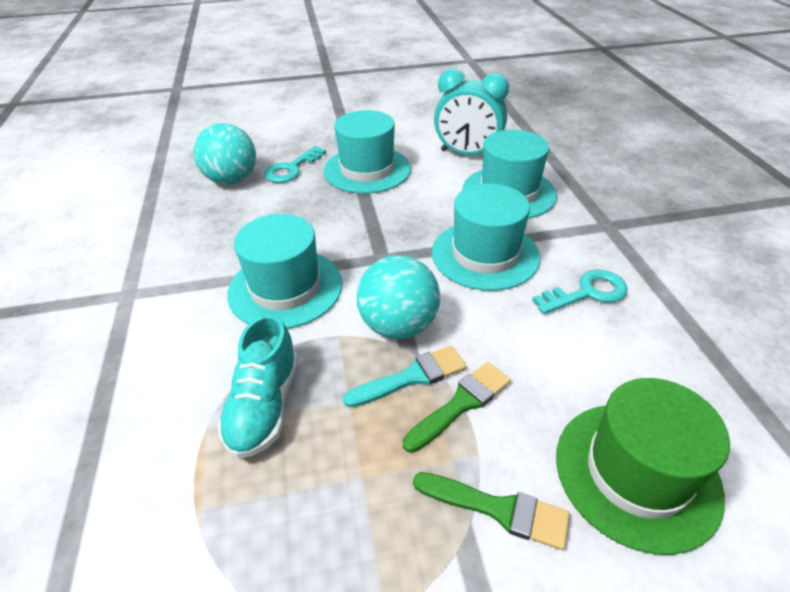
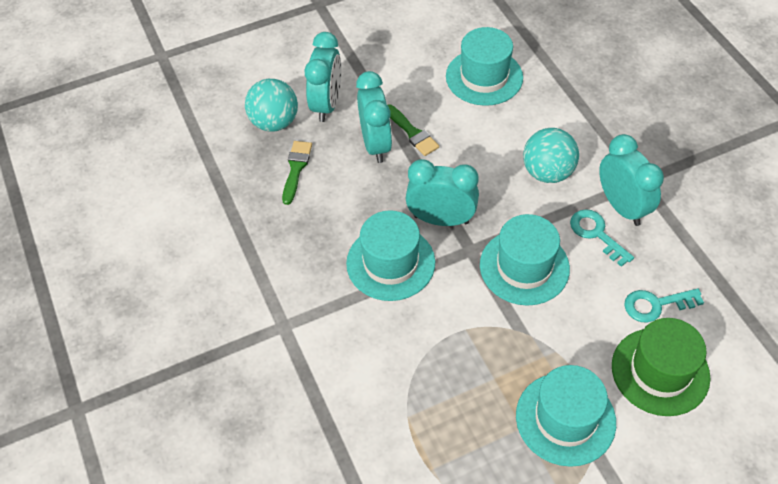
turquoise brush: [343,346,467,408] = 1 -> none = 0
turquoise clock: [434,69,509,155] = 1 -> [305,32,341,122] [356,71,392,163] [405,159,479,226] [599,134,664,226] = 4
turquoise shoe: [217,314,298,459] = 1 -> none = 0

